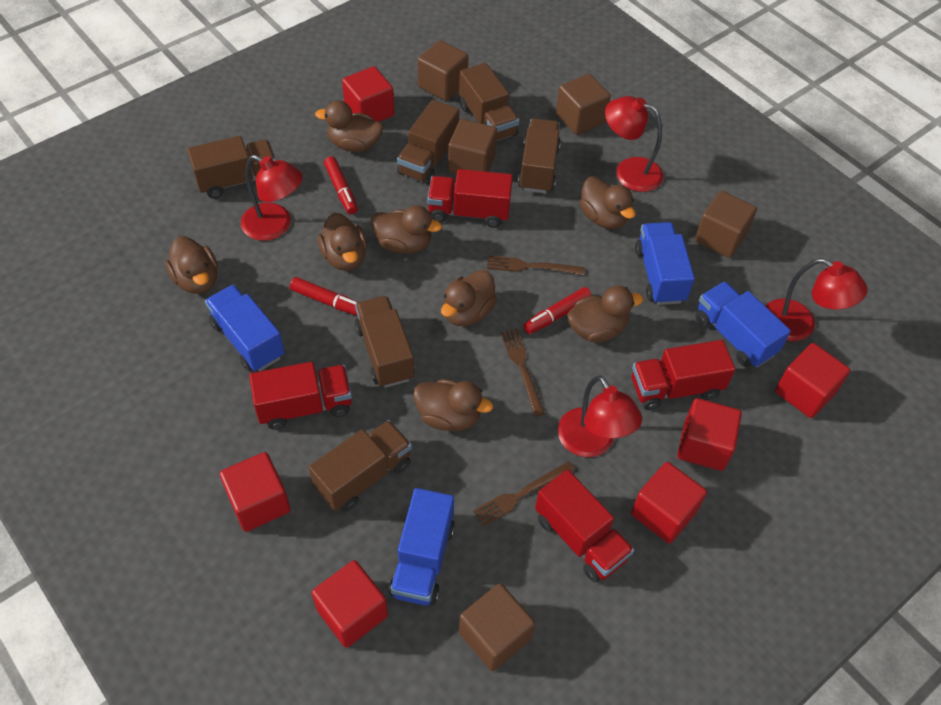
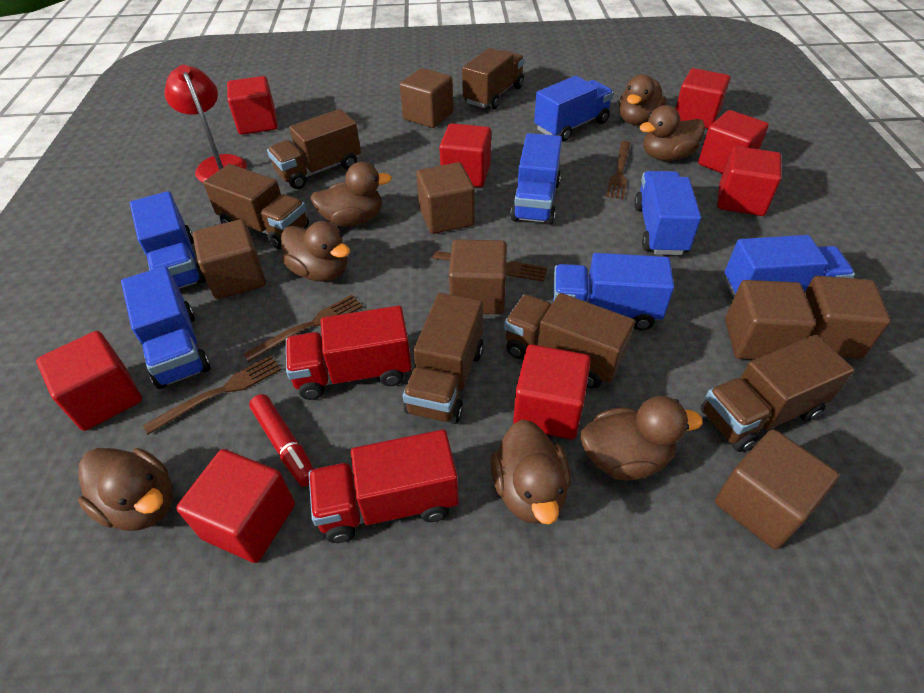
blue truck: [205,285,285,371] [389,488,455,605] [635,222,695,305] [695,281,791,368] = 4 -> [121,266,210,389] [130,191,206,289] [510,133,562,225] [534,76,614,142] [553,253,674,330] [634,171,701,255] [725,235,855,298] = 7
brown cube: [418,40,468,101] [448,119,497,174] [459,583,535,671] [556,74,611,135] [695,191,757,258] = 5 -> [193,219,266,299] [400,68,453,128] [416,162,475,234] [449,239,507,314] [715,429,839,549] [725,280,816,360] [805,276,891,359] = 7
brown duck: [165,236,218,294] [315,100,383,152] [318,213,367,271] [371,205,442,254] [413,379,493,431] [441,270,497,326] [567,285,643,342] [580,176,636,229] = 8 -> [78,448,173,531] [281,221,350,282] [310,162,392,227] [491,419,570,524] [581,396,703,480] [619,74,666,125] [639,105,705,161] = 7
brown fork: [473,461,575,526] [487,255,585,275] [501,329,545,417] = 3 -> [143,355,282,435] [243,295,363,362] [432,251,548,282] [606,141,630,200] = 4
red cube: [220,452,291,532] [312,560,388,648] [342,66,394,122] [631,462,707,543] [677,398,742,471] [775,343,850,418] = 6 -> [36,331,142,431] [176,449,295,563] [227,76,278,135] [439,123,491,187] [513,344,591,439] [676,68,730,129] [698,110,769,174] [717,146,782,216] = 8
red lamp: [241,155,303,241] [558,376,642,457] [605,96,663,192] [766,258,867,341] = 4 -> [165,65,247,183] = 1
red marker: [290,277,358,316] [324,156,358,214] [523,287,592,334] = 3 -> [249,394,314,487] = 1
red truck: [249,362,352,430] [427,169,513,228] [535,470,634,583] [632,340,735,410] = 4 -> [286,306,412,400] [308,430,459,543] = 2

